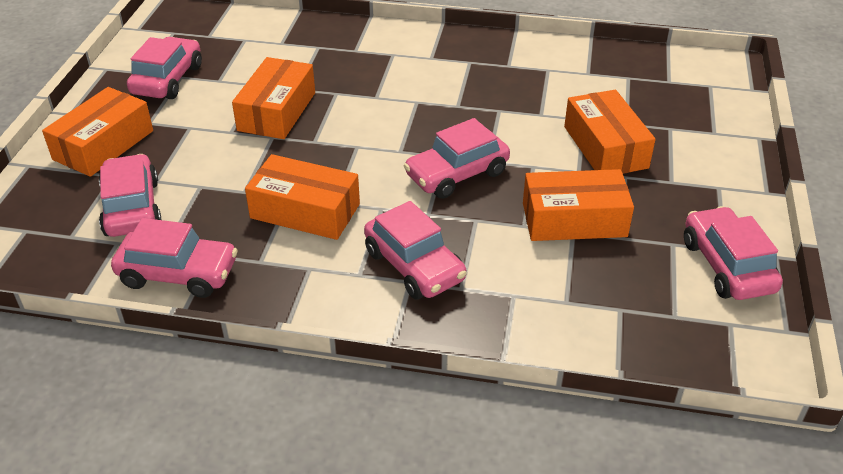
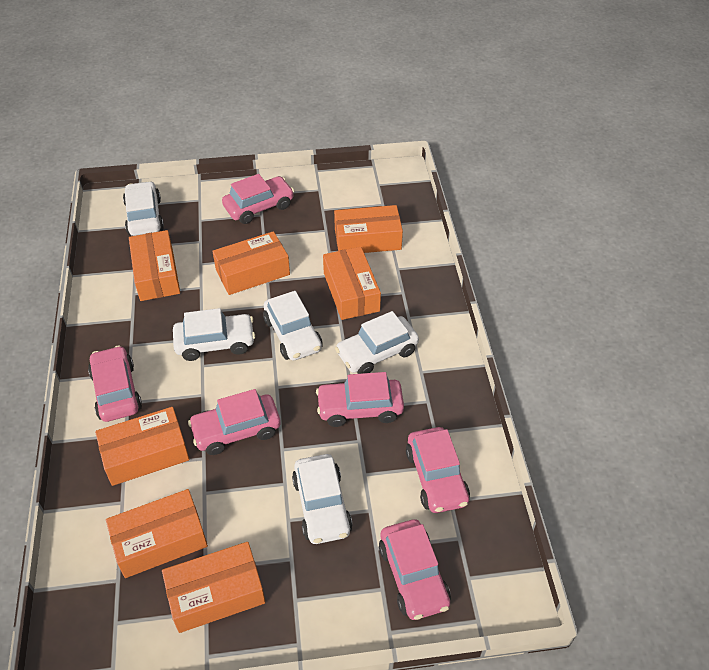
orange box: [42,87,153,177] [232,57,315,139] [245,154,360,240] [523,169,634,241] [564,90,656,174] = 5 -> [95,407,189,486] [106,489,208,578] [129,230,180,301] [162,542,266,633] [212,231,290,295] [323,247,381,320] [334,205,403,253] = 7
white car: none = 0 -> [123,181,164,236] [173,308,255,361] [263,291,322,361] [292,454,353,544] [335,311,419,374] = 5

